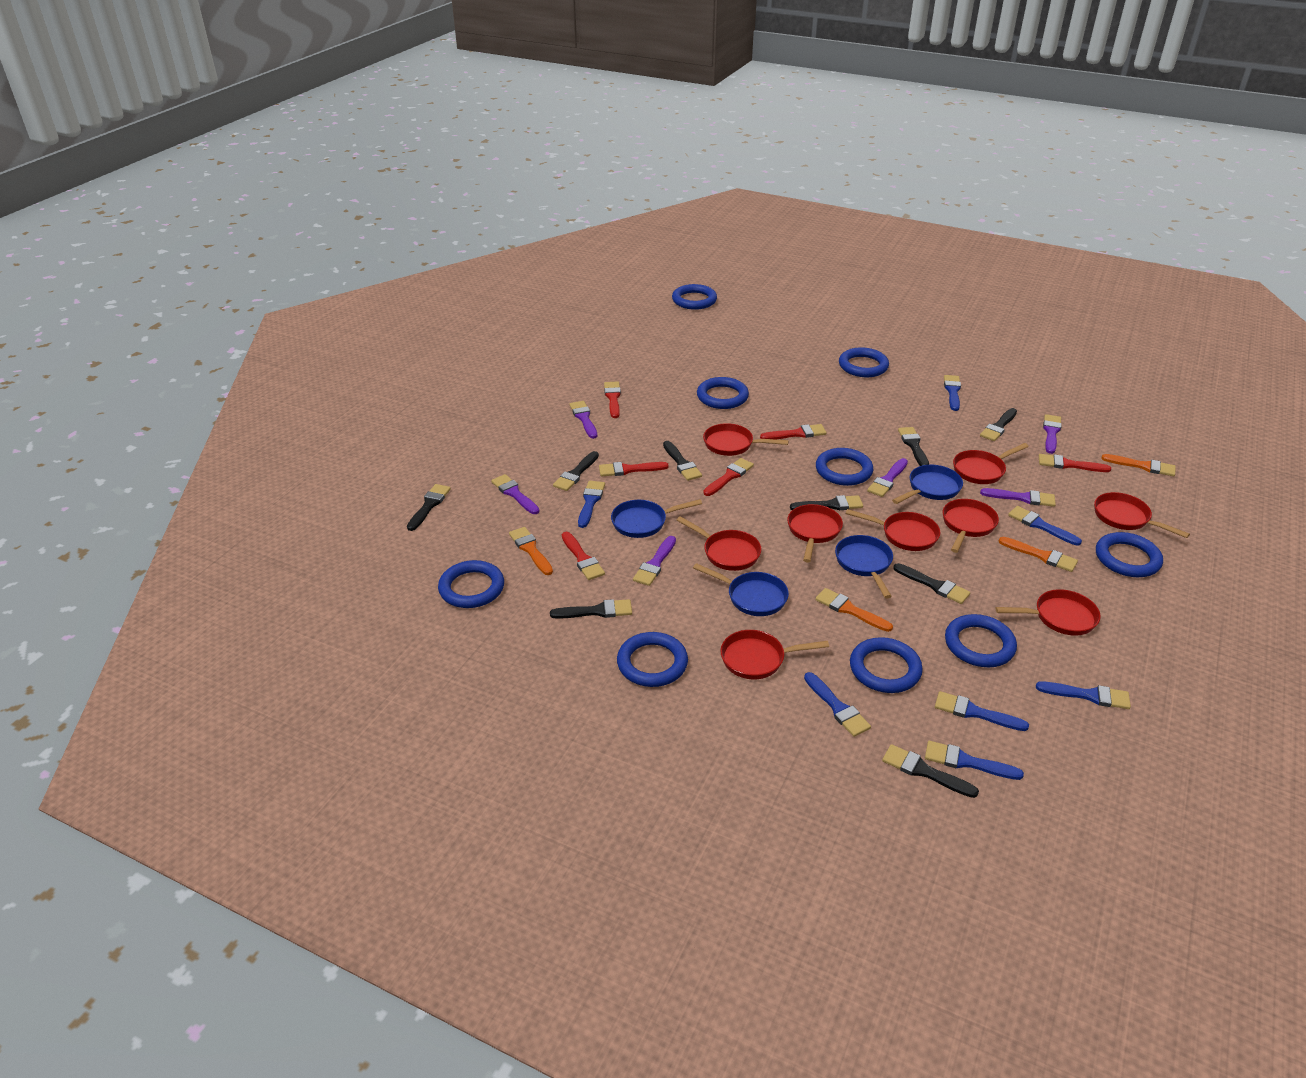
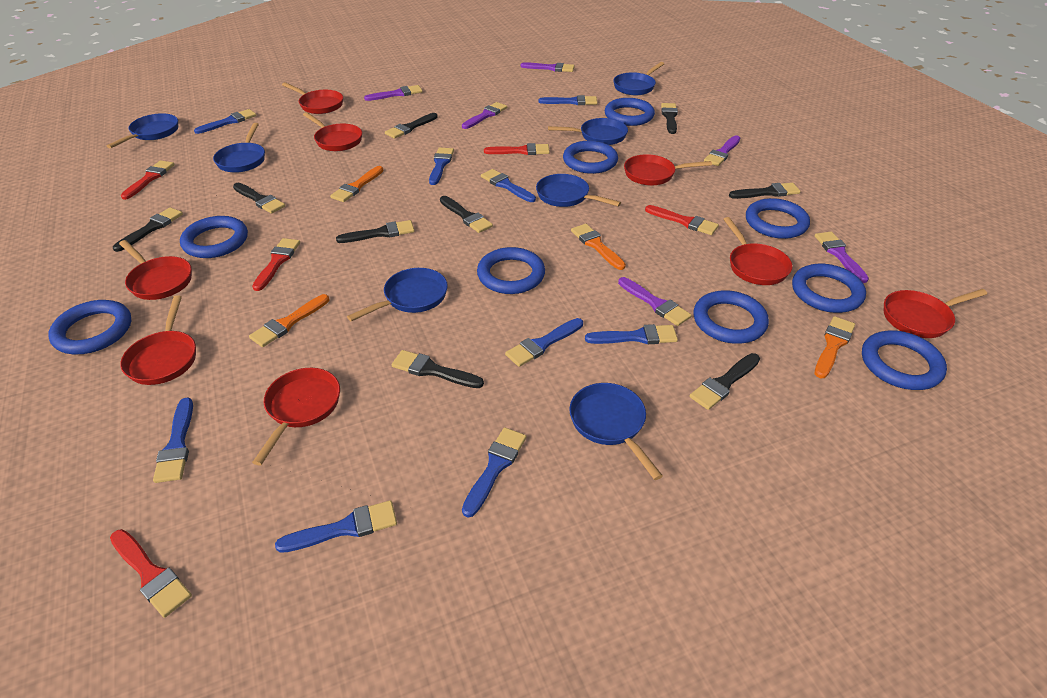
blue brush: [578,481,605,528] [804,672,871,737] [925,741,1024,780] [935,691,1029,731] [944,375,961,411] [1008,506,1082,546] [1036,681,1131,709] = 7 -> [153,398,193,483] [194,109,256,134] [275,500,397,553] [429,147,454,185] [462,427,526,518] [481,169,536,202] [505,318,583,367] [538,95,597,105] [585,324,678,344] = 9
blue pan: [611,499,702,538] [693,563,789,616] [835,535,893,598] [892,465,963,504] = 4 -> [106,113,178,148] [213,123,265,173] [347,268,448,321] [536,174,621,207] [548,118,628,145] [569,383,663,480] [613,62,664,95] = 7
red brush: [562,532,605,580] [599,462,669,476] [604,382,621,418] [703,458,754,496] [760,424,827,439] [1039,454,1111,472] = 6 -> [110,529,192,618] [121,160,175,200] [252,238,300,291] [484,143,550,155] [645,205,719,235] = 5
red pan: [677,516,761,571] [703,423,789,456] [720,630,829,679] [787,504,843,562] [845,509,940,551] [943,499,999,553] [953,443,1029,484] [995,589,1101,636] [1094,492,1190,538] = 9 -> [119,240,192,300] [120,295,196,385] [252,368,340,466] [282,82,343,114] [303,112,362,151] [624,154,712,186] [723,217,792,285] [884,289,987,338] = 8

